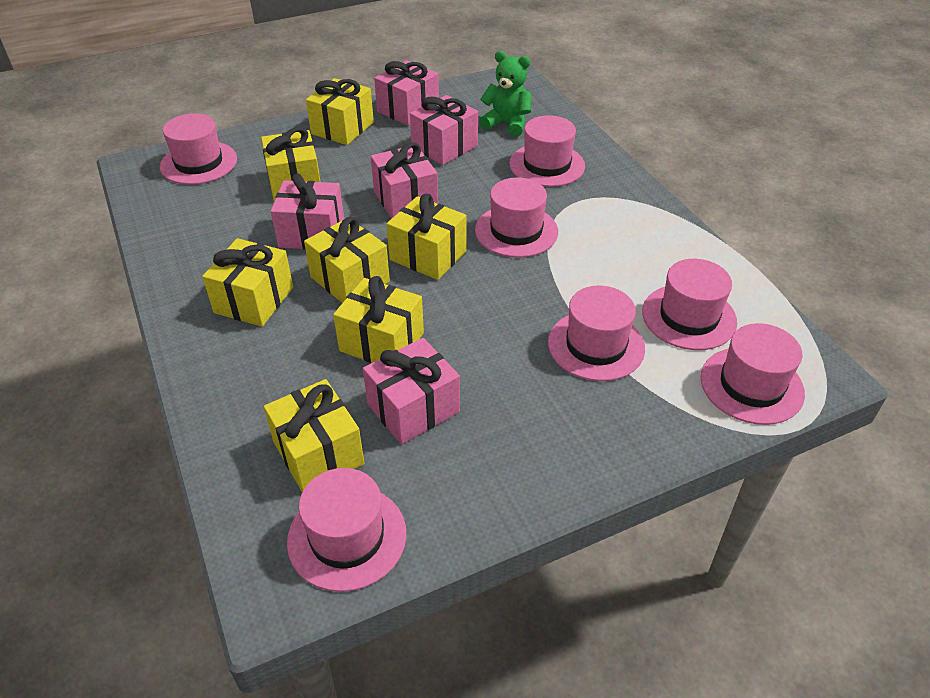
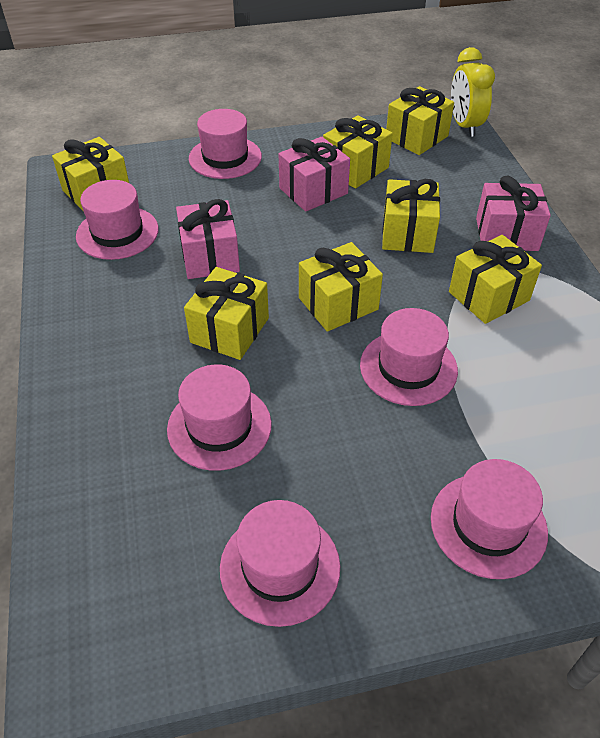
green teddy bear: [479,51,531,137] = 1 -> none = 0
pink gift: [271,174,344,249] [363,338,460,444] [371,142,438,219] [374,60,439,126] [410,95,478,165] = 5 -> [176,199,240,279] [279,137,350,212] [476,176,551,251] = 3
pink hat: [160,113,237,185] [287,468,406,592] [475,177,558,258] [509,115,585,187] [548,286,645,381] [642,259,737,350] [700,323,805,425] = 7 -> [76,180,159,260] [167,364,272,471] [189,109,262,179] [220,500,340,627] [360,308,458,406] [431,459,548,579] = 6
yellow clock: none = 0 -> [451,47,495,137] = 1

